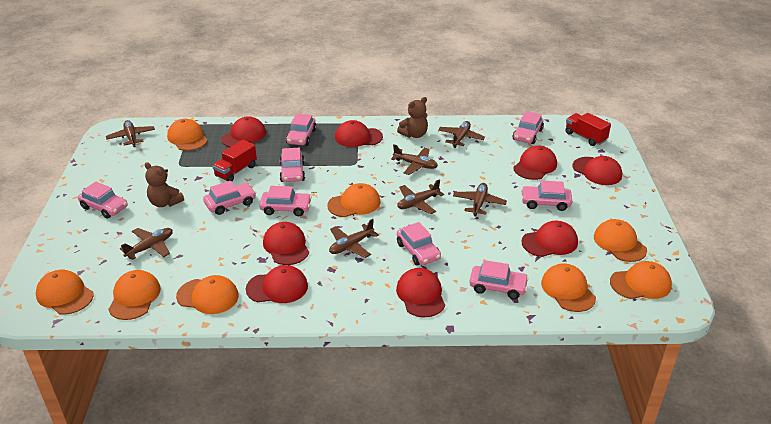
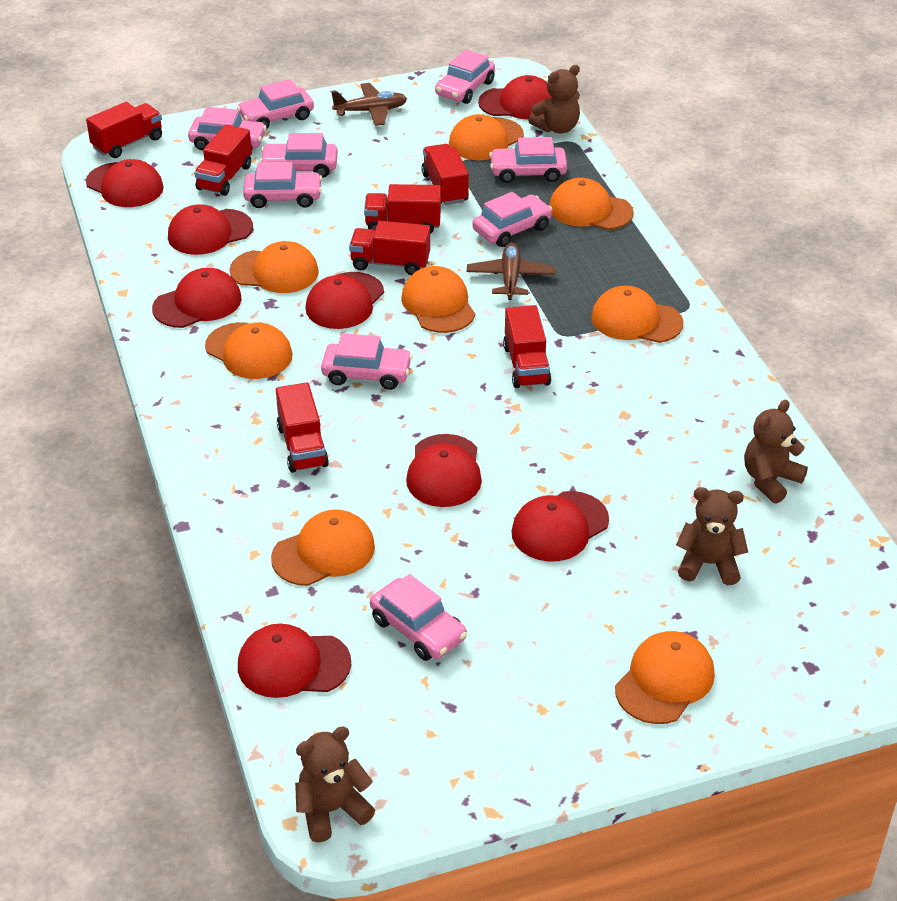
brown plane: [106,120,155,147] [120,228,173,260] [329,219,379,258] [391,145,438,175] [397,179,444,214] [438,121,485,148] [453,183,507,216] = 7 -> [332,83,407,126] [467,242,555,300] = 2
brown teddy bear: [145,162,184,207] [397,97,428,138] = 2 -> [295,726,375,842] [528,65,580,133] [676,487,748,585] [744,400,808,504] = 4
red truck: [212,140,257,181] [565,113,611,146] = 2 -> [86,102,162,158] [194,125,252,196] [276,382,329,473] [349,221,430,275] [364,184,441,234] [421,144,469,205] [503,305,551,388] = 7

